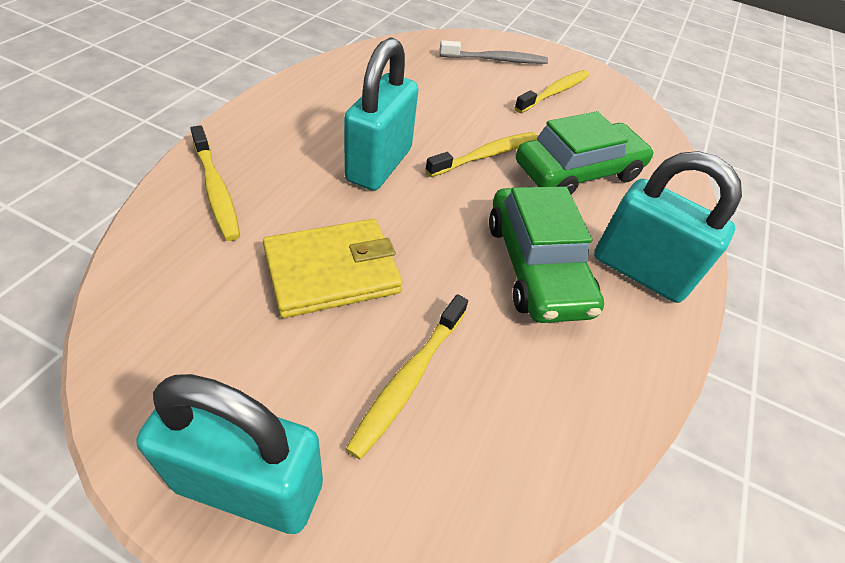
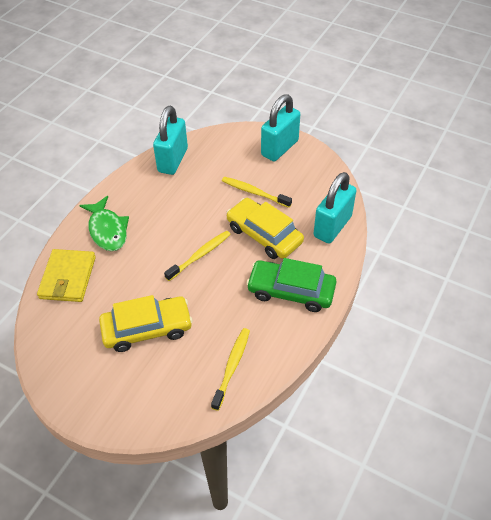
green car: [489,187,604,323] [516,111,654,194] = 2 -> [246,258,337,312] = 1
green fish: none = 0 -> [79,196,129,251] = 1
grey toothbrush: [440,40,548,64] = 1 -> none = 0
yellow car: none = 0 -> [99,295,193,352] [226,198,304,259] = 2
yellow toothbrush: [190,125,240,241] [346,294,468,459] [425,132,538,177] [514,70,590,113] = 4 -> [164,231,231,281] [211,328,250,411] [222,177,292,208] = 3

